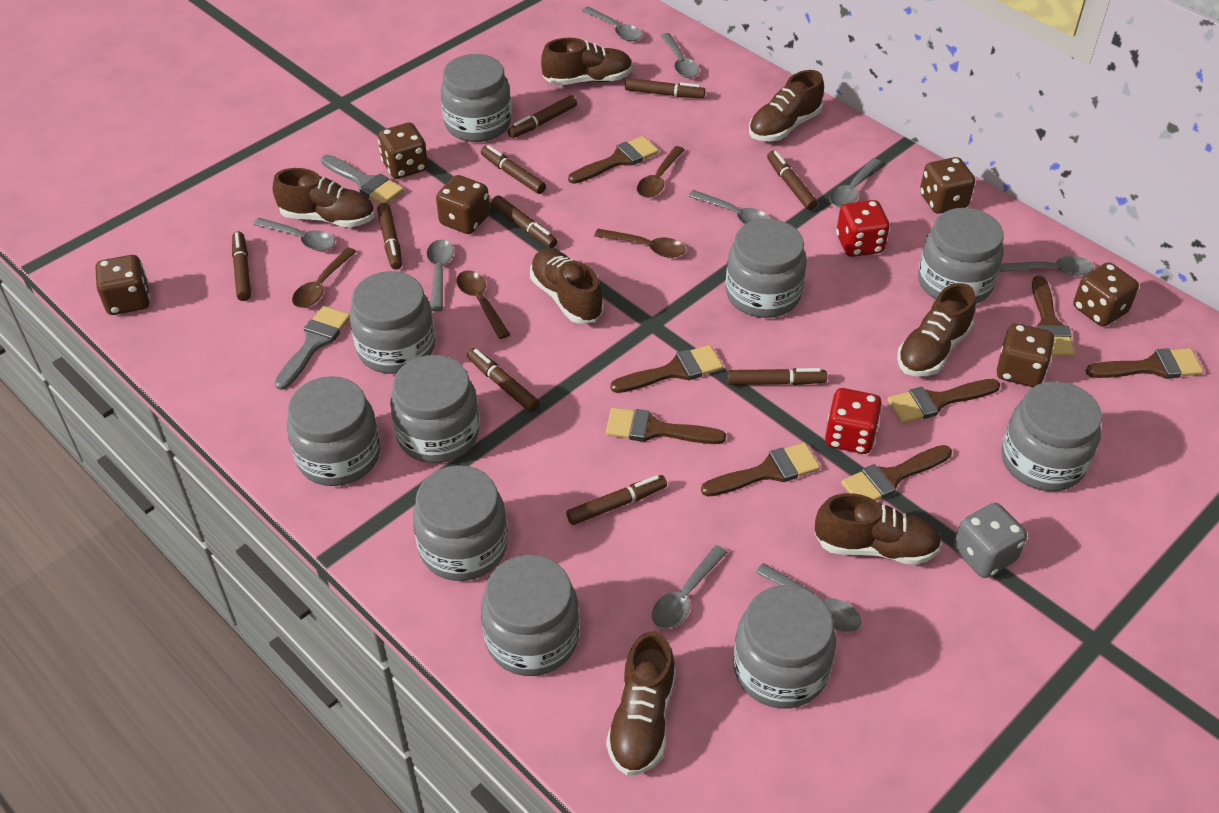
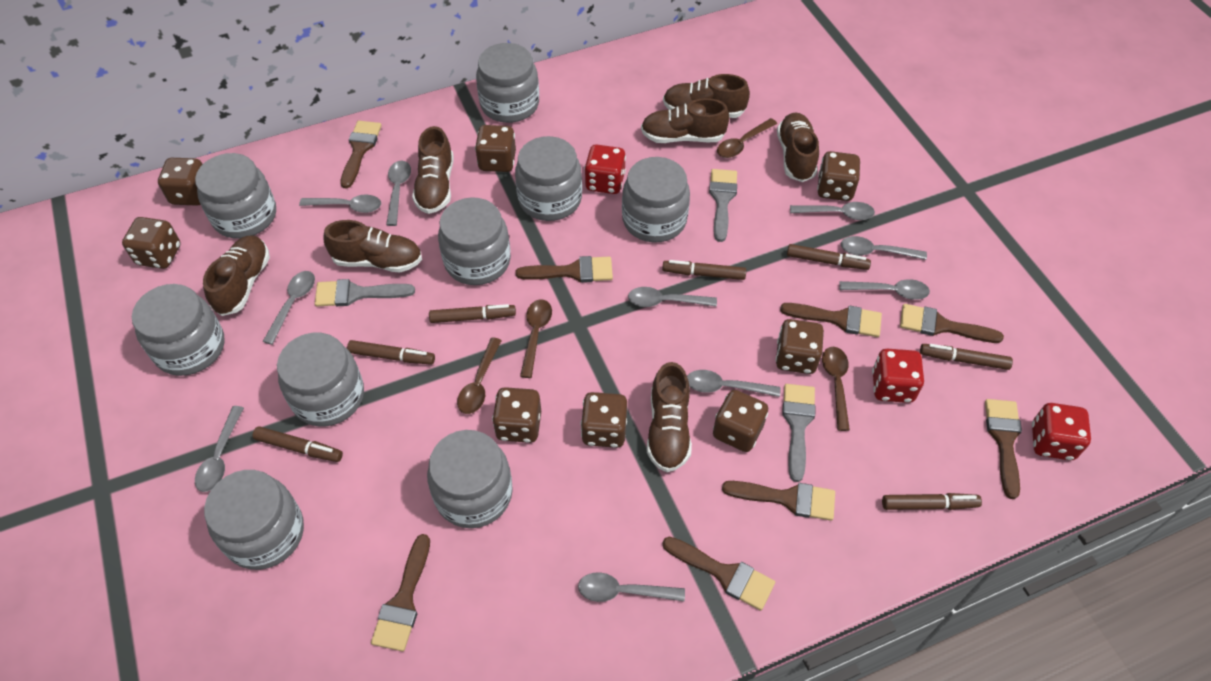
brown dice: [96,255,150,315] [378,123,428,179] [436,175,490,234] [920,157,975,214] [997,323,1055,387] [1073,262,1139,327] = 6 -> [122,217,181,269] [158,158,203,206] [475,125,516,172] [492,387,541,443] [581,392,627,448] [713,390,768,452] [775,319,824,374] [817,151,860,201] = 8
brown marker: [232,232,251,301] [377,203,402,270] [467,348,540,412] [481,145,546,194] [491,195,557,248] [507,95,577,138] [566,475,667,525] [625,78,706,98] [727,368,827,385] [767,151,818,210] = 10 -> [252,426,343,462] [347,340,435,365] [429,304,516,323] [662,260,746,280] [787,244,871,270] [882,493,982,510] [920,344,1013,370] = 7
grey brush: [274,306,350,390] [321,155,404,204] = 2 -> [315,279,415,306] [709,169,737,242] [782,384,816,482] = 3
grey dice: [954,503,1027,578] = 1 -> none = 0
grey jar: [287,376,380,486] [350,271,435,374] [390,355,480,463] [413,465,508,581] [440,54,511,142] [481,555,579,676] [726,219,807,318] [733,585,836,708] [918,208,1004,304] [1001,381,1102,491] = 10 -> [132,284,225,376] [195,153,276,239] [204,470,304,570] [277,333,364,427] [427,430,513,528] [438,197,511,285] [476,43,539,123] [515,136,582,221] [622,157,690,243] = 9
grey spoon: [253,218,335,251] [427,240,454,312] [582,7,642,41] [652,545,727,629] [660,33,699,78] [688,190,770,224] [756,563,861,632] [830,158,882,207] [999,256,1093,276] = 9 -> [195,406,244,492] [263,271,315,345] [299,195,381,213] [386,161,411,226] [578,572,685,602] [628,287,717,307] [687,370,780,397] [790,202,875,220] [839,279,930,300] [841,236,927,260] = 10
red dice: [825,388,882,454] [836,200,890,257] = 2 -> [584,144,626,194] [872,349,924,403] [1032,403,1091,460] = 3

